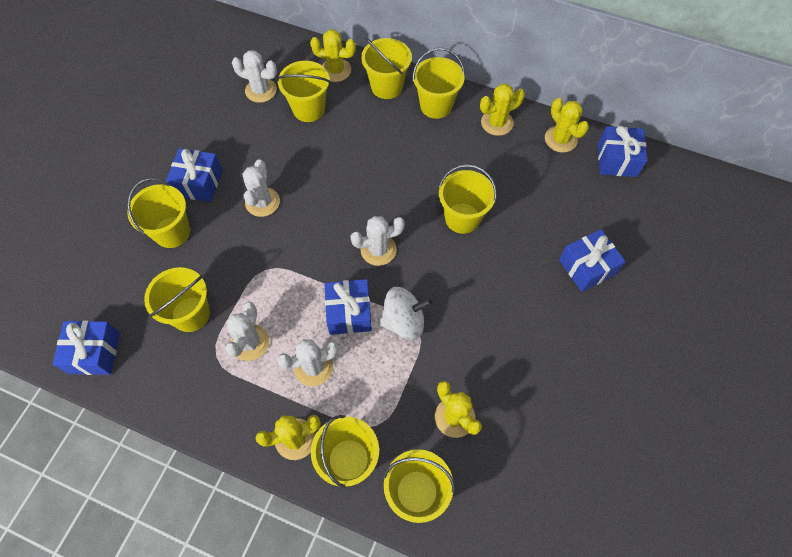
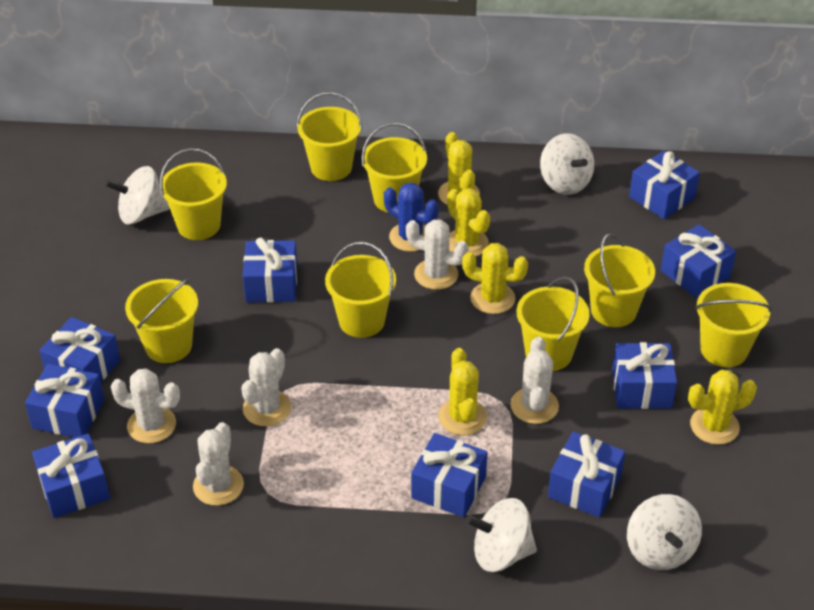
blue cactus: none = 0 -> [384,182,439,252] = 1
blue gift: [52,321,120,375] [166,148,223,202] [324,279,372,335] [559,229,626,292] [598,126,647,177] = 5 -> [25,364,104,437] [32,433,110,518] [39,317,120,382] [243,237,297,302] [411,433,488,517] [548,432,625,518] [612,342,677,409] [629,151,700,219] [661,224,736,298] = 9
white spinning top: [379,287,432,340] = 1 -> [105,166,170,224] [466,498,537,572] [540,133,594,195] [627,494,702,570] = 4

